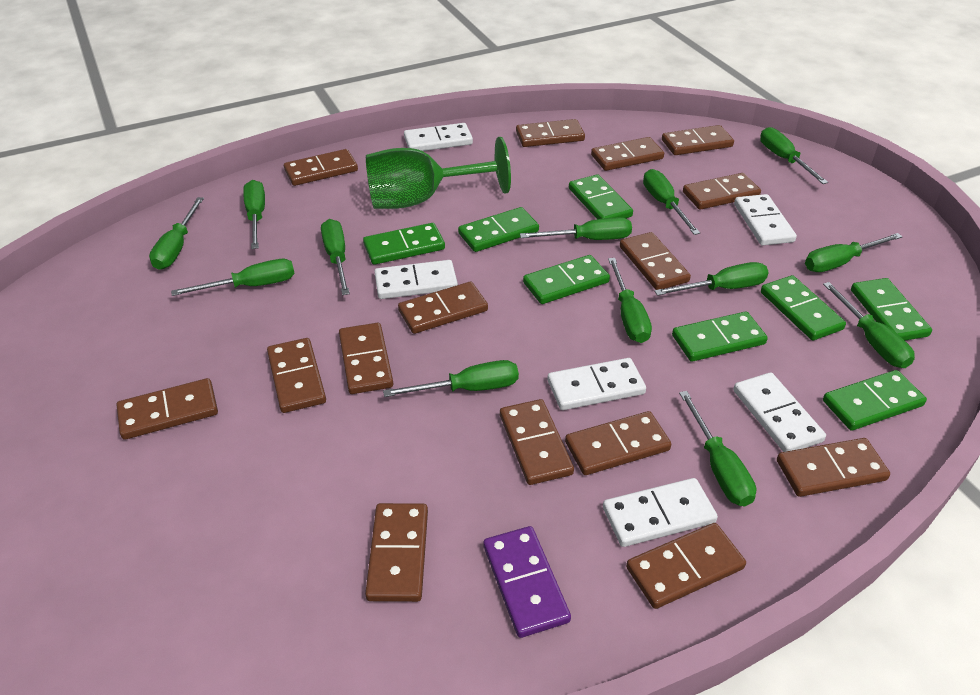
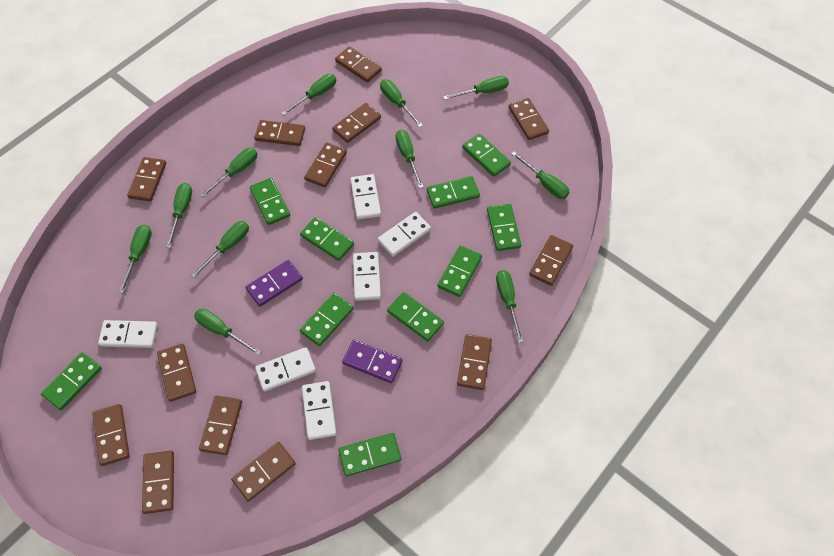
brown domino: [117,378,218,440] [267,338,326,413] [284,149,358,186] [339,323,393,394] [365,503,428,602] [398,282,488,334] [500,399,574,485] [516,119,585,147] [565,411,671,475] [591,137,664,171] [620,232,691,290] [626,523,746,609] [662,125,734,155] [683,173,761,210] [777,438,890,497] = 15 -> [92,404,130,466] [127,157,166,201] [142,451,174,514] [157,344,196,402] [199,395,242,455] [231,442,296,502] [255,120,305,146] [304,142,347,187] [332,103,381,143] [335,46,382,82] [457,334,492,390] [509,98,549,140] [529,235,573,286] = 13
green domino: [363,223,445,265] [458,207,539,252] [523,255,610,304] [569,174,633,219] [672,312,768,362] [761,275,846,340] [823,370,927,431] [851,278,932,340] = 8 -> [41,352,102,410] [250,178,290,225] [300,217,354,261] [300,293,354,346] [338,433,401,476] [387,292,444,342] [427,176,480,209] [438,246,482,297] [462,134,511,177] [487,204,521,251] = 10
green goblet: [366,137,511,209] = 1 -> none = 0
green screwdriver: [149,197,204,270] [171,259,295,296] [243,180,265,249] [321,219,350,295] [383,360,519,397] [520,217,632,240] [608,258,652,343] [643,169,700,235] [654,262,769,296] [679,391,756,506] [760,127,828,184] [805,233,903,272] [823,282,915,368] = 13 -> [118,224,152,293] [166,183,192,248] [191,221,249,278] [194,309,261,356] [200,148,257,197] [281,74,336,115] [380,79,423,128] [396,130,423,188] [443,76,509,100] [496,270,523,343] [512,152,569,199] = 11
purple domino: [483,526,571,638] = 1 -> [245,260,303,307] [342,340,403,383] = 2

